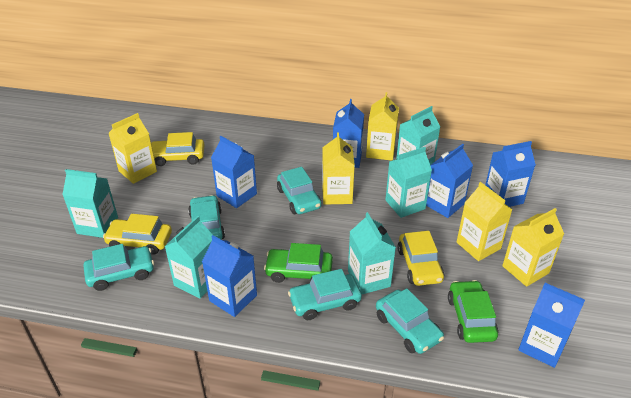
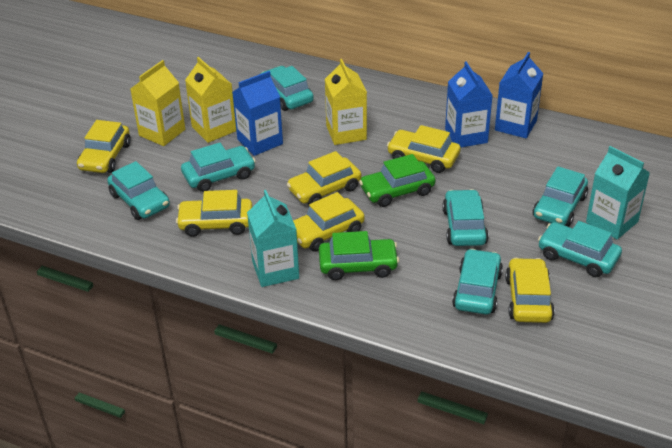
blue carton: [202,235,257,317] [211,136,257,208] [333,99,364,168] [426,144,473,218] [485,141,536,207] [518,283,585,368] = 6 -> [232,71,283,156] [445,61,493,147] [495,52,544,138] = 3
turquoise car: [83,244,154,291] [188,195,225,240] [277,167,322,214] [288,269,362,320] [376,288,444,354] = 5 -> [107,161,170,220] [181,143,256,192] [261,66,314,111] [442,189,489,246] [452,249,503,314] [533,167,588,227] [538,221,622,277] = 7
turquoise carton: [62,169,118,238] [165,216,213,299] [348,212,396,294] [385,147,432,218] [396,106,440,165] = 5 -> [247,190,299,287] [586,146,650,239] = 2
yellow car: [103,214,172,255] [151,132,204,166] [397,231,444,286] = 3 -> [77,120,131,173] [176,190,252,237] [287,151,361,204] [293,192,365,252] [387,125,461,173] [505,258,555,323] = 6
yellow carton: [108,113,157,184] [322,133,355,205] [366,92,399,161] [457,182,513,261] [502,208,564,287] = 5 -> [130,60,185,146] [185,57,236,143] [325,59,367,145] = 3

